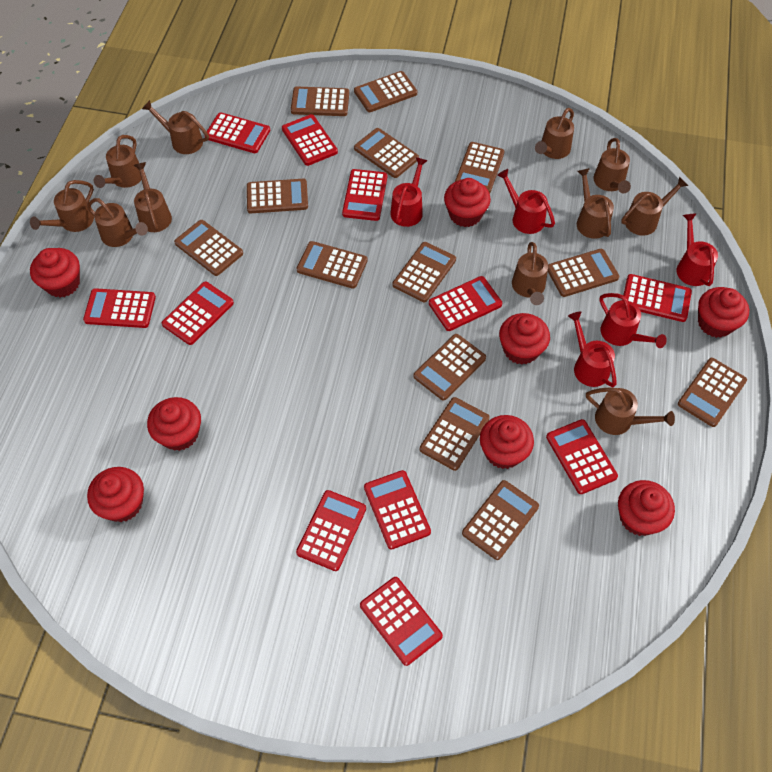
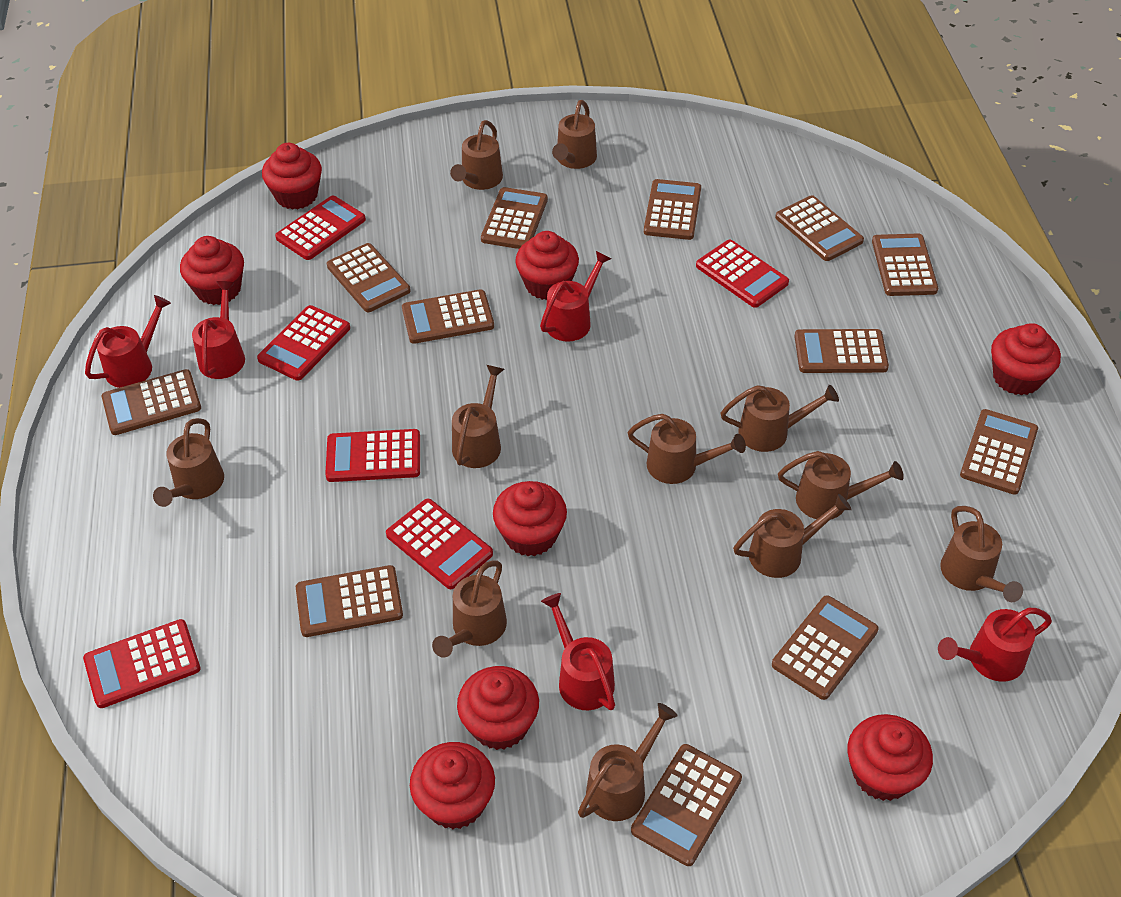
brown calculator: [174,220,243,276] [247,179,308,213] [291,86,349,116] [296,241,368,289] [354,71,417,112] [354,128,419,178] [393,242,456,302] [413,334,486,401] [420,397,490,471] [455,142,504,193] [462,480,539,560] [548,249,619,297] [678,358,747,427] = 13 -> [101,369,201,435] [296,565,403,637] [327,243,411,312] [402,289,494,344] [481,187,548,249] [631,744,742,866] [644,179,701,240] [772,595,879,700] [775,195,864,261] [794,329,889,373] [872,233,938,296] [960,409,1038,495] = 12
red calculator: [83,288,156,328] [162,282,234,345] [205,112,270,153] [282,114,338,166] [296,490,366,571] [342,169,387,221] [360,577,443,666] [364,470,431,550] [429,276,502,331] [546,419,618,494] [623,274,692,322] = 11 -> [83,619,201,708] [257,305,350,381] [275,195,366,260] [325,429,420,482] [386,499,493,589] [696,240,789,308] = 6

